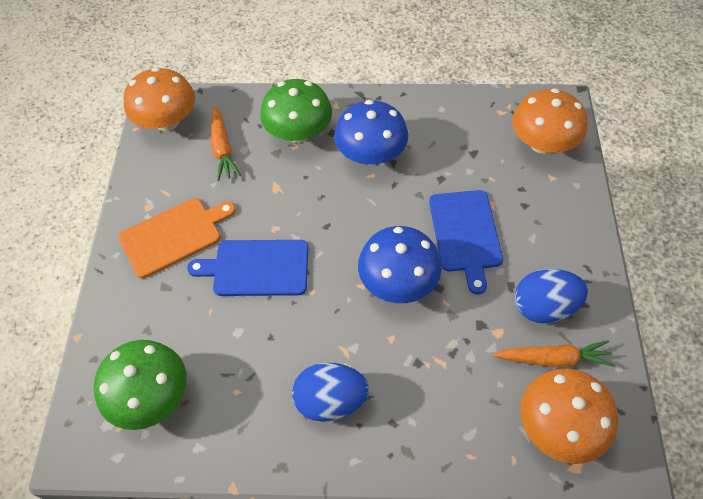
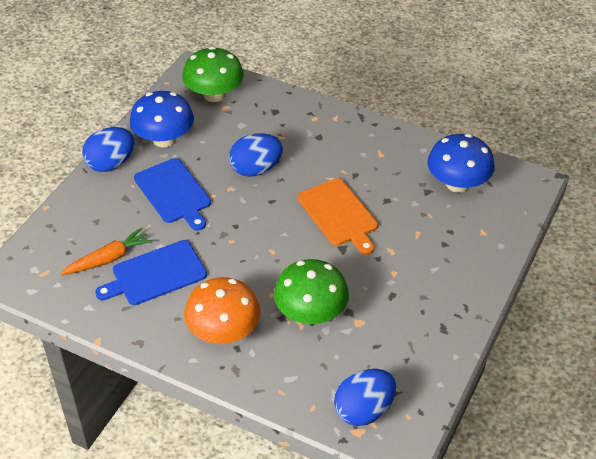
blue egg: [292,363,369,422] [515,269,588,323] = 2 -> [82,127,134,172] [229,133,283,177] [334,369,396,426] = 3
orange carrot: [211,106,241,181] [493,340,615,367] = 2 -> [60,227,152,275] = 1
orange mushroom: [123,67,195,131] [512,88,587,154] [521,369,618,464] = 3 -> [184,277,261,344] = 1

